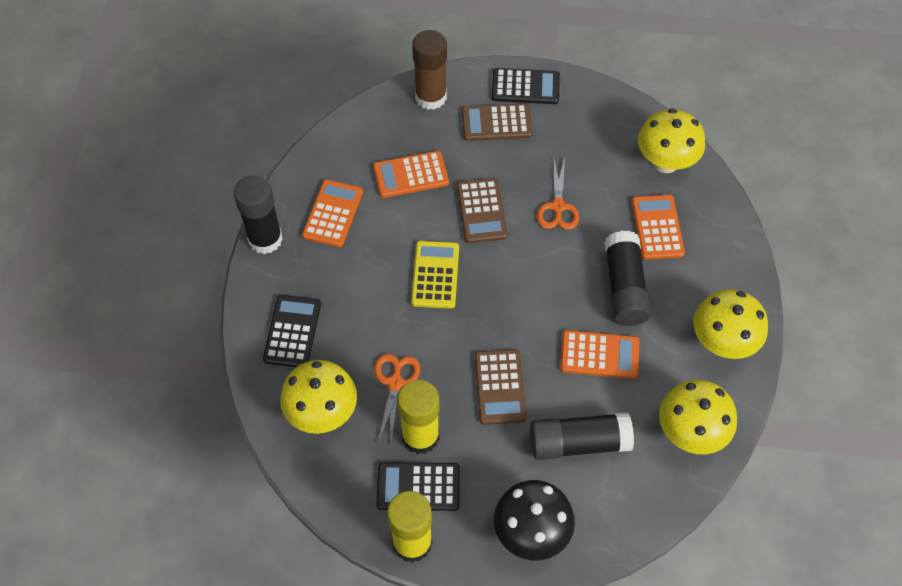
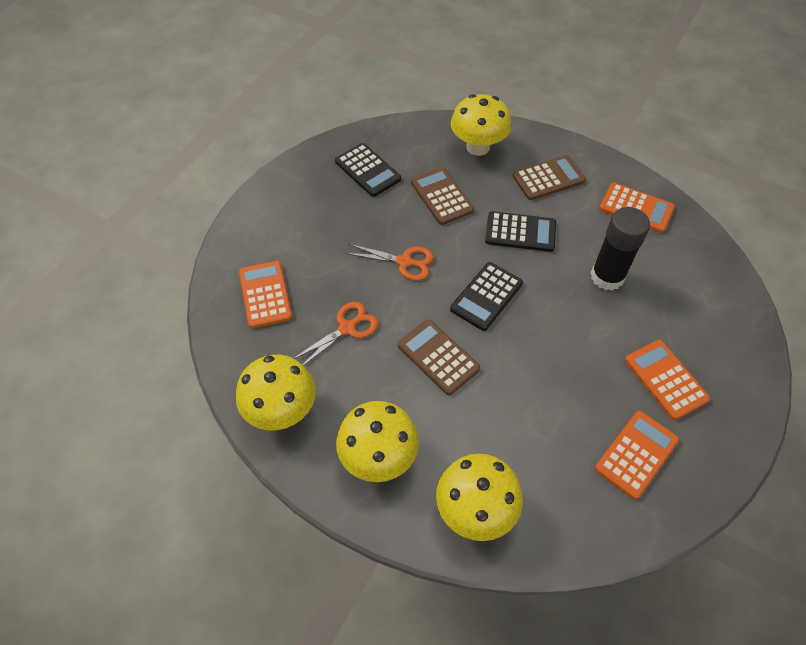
black glue stick: [234,175,283,254] [530,412,634,460] [604,231,651,326] = 3 -> [591,207,650,291] = 1
black mushroom: [494,480,575,560] = 1 -> none = 0
brown glue stick: [412,30,447,110] = 1 -> none = 0
yellow calculator: [411,241,459,309] = 1 -> none = 0
yellow glue stick: [387,491,432,563] [397,380,439,454] = 2 -> none = 0

